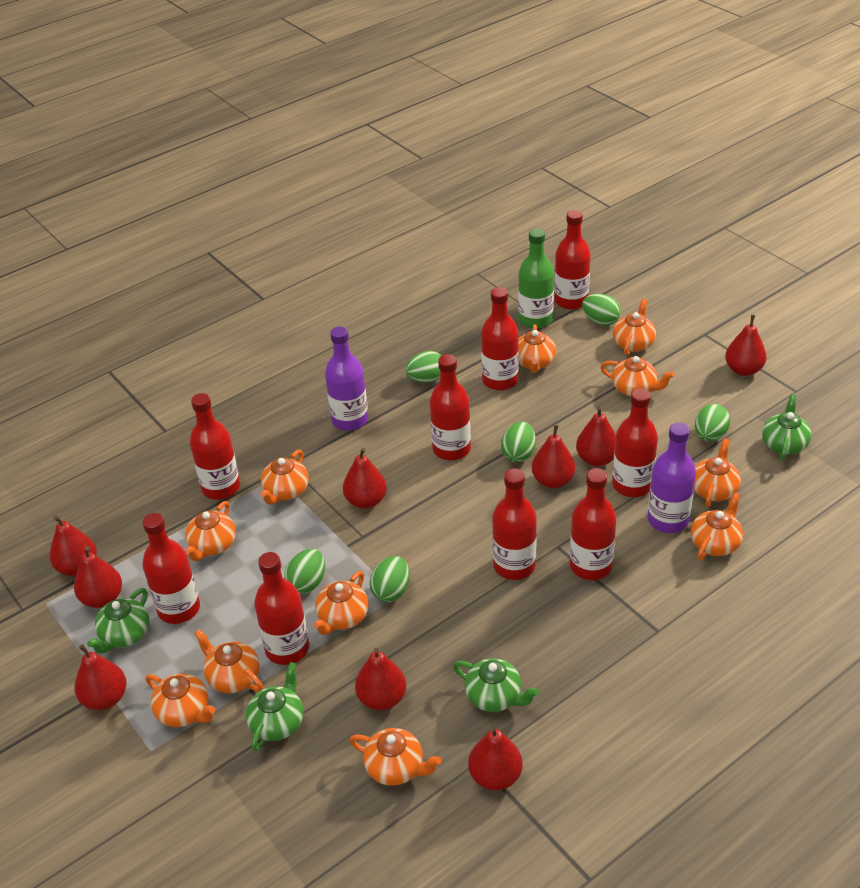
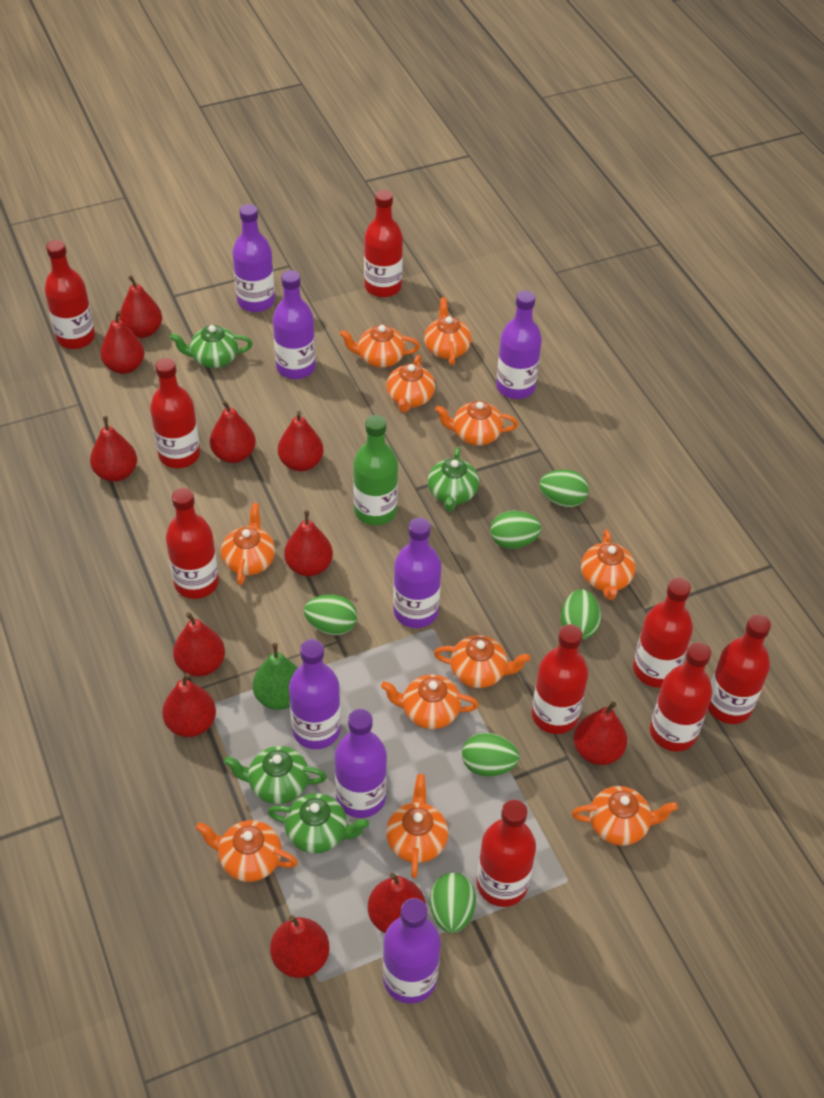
green pear: none = 0 -> [253,643,298,710] = 1
purple bottle: [325,326,368,431] [647,423,696,533] = 2 -> [232,204,275,312] [273,270,315,379] [289,639,341,749] [335,709,387,818] [383,898,441,1004] [393,518,441,628] [496,290,542,399] = 7
red pear: [50,516,97,576] [74,546,122,608] [74,644,127,710] [343,448,387,509] [355,648,406,711] [468,726,523,790] [532,424,575,488] [576,407,616,466] [725,314,767,376] = 9 -> [90,416,137,482] [100,311,145,374] [119,275,162,338] [162,673,216,737] [173,612,225,677] [210,400,256,463] [270,915,330,978] [278,411,323,472] [284,510,333,576] [368,873,425,933] [574,702,627,765] = 11

